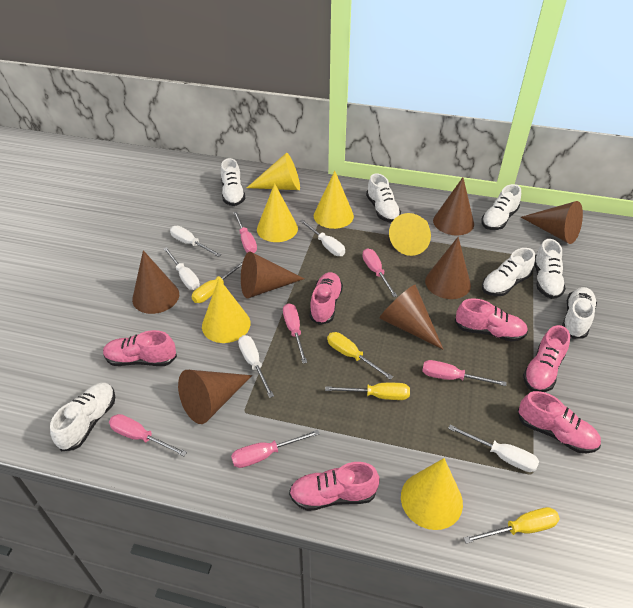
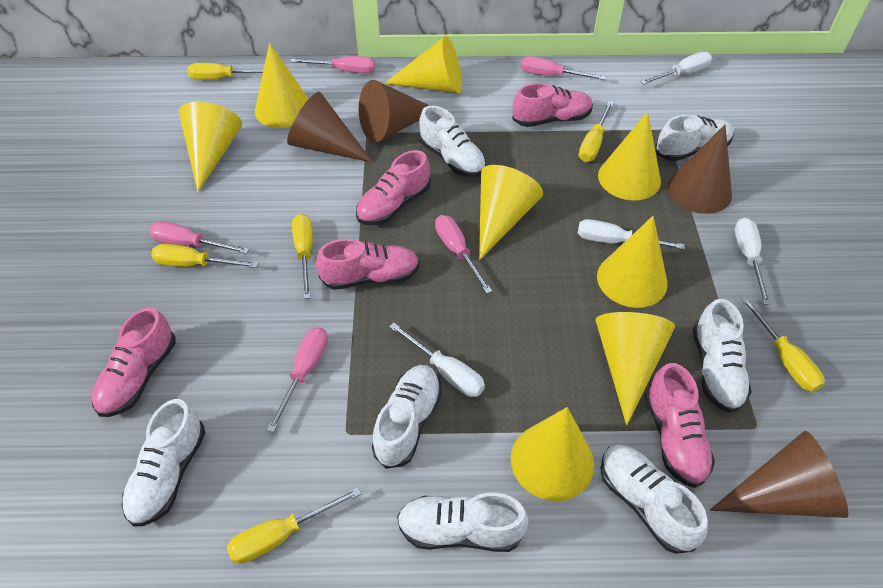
brown cone: [132,250,179,314] [178,370,252,424] [241,252,304,298] [380,285,443,349] [425,237,471,299] [433,177,474,235] [521,201,583,244] = 7 -> [287,92,373,163] [359,80,430,142] [668,125,732,214] [710,431,849,518] = 4
pink screwdriver: [109,414,187,456] [231,430,320,468] [233,212,257,253] [283,303,307,364] [362,249,397,297] [422,360,507,386] = 6 -> [149,221,249,254] [267,327,328,433] [290,56,375,73] [435,215,492,294] [520,56,606,80] = 5
pink shoe: [103,330,177,366] [289,462,379,511] [309,272,343,325] [455,298,528,342] [518,391,601,454] [523,325,570,392] = 6 -> [91,307,176,417] [316,239,420,290] [356,150,431,225] [512,83,593,127] [645,363,715,488] = 5
white screwdriver: [164,247,200,290] [170,226,221,257] [238,335,274,398] [300,219,345,256] [448,425,539,472] = 5 -> [389,323,485,397] [577,219,685,250] [641,52,712,85] [735,218,771,305] = 4
yellow cone: [202,278,250,343] [247,153,300,190] [257,183,298,242] [314,171,354,229] [389,213,431,256] [401,458,463,530] = 6 -> [179,102,242,192] [255,43,309,128] [384,36,462,93] [479,165,543,260] [511,407,594,501] [595,312,675,425] [597,216,668,308] [598,112,661,201] = 8
yellow screwdriver: [192,261,243,303] [325,383,410,400] [327,332,393,380] [464,507,560,544] = 4 -> [151,244,259,268] [188,63,264,80] [227,487,361,563] [292,214,313,299] [579,101,614,162] [741,296,824,392] = 6

